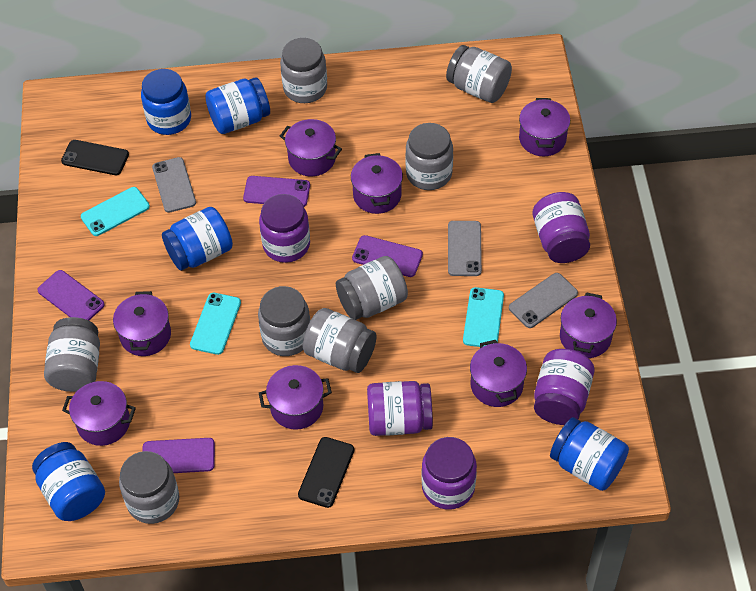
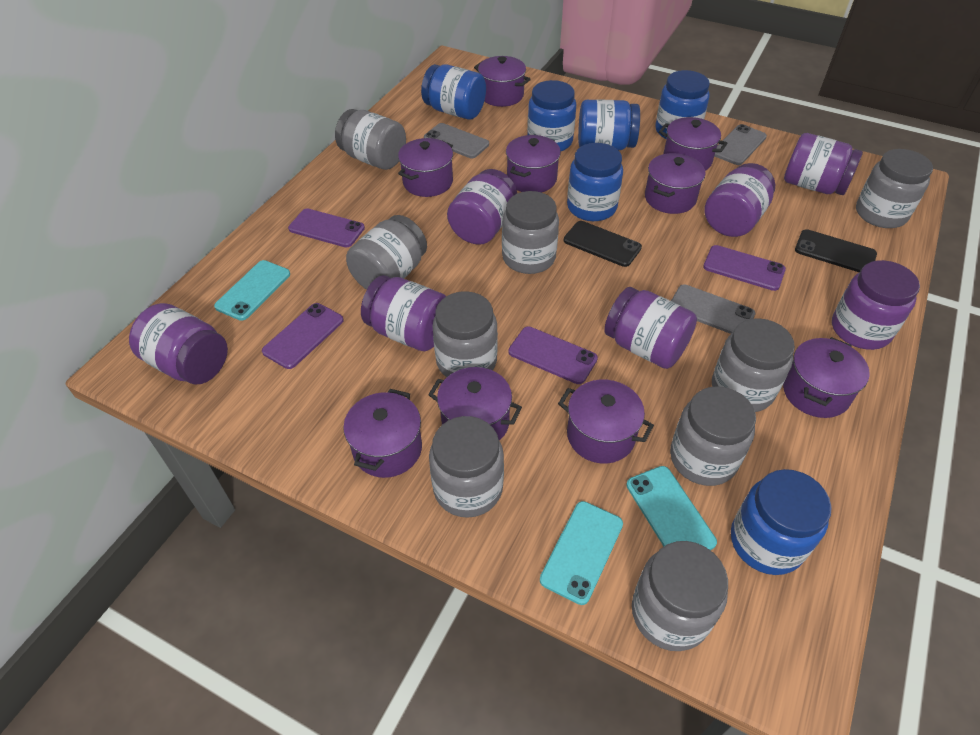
blue jar: [32,442,105,521] [141,69,191,135] [162,207,233,271] [205,77,270,134] [550,417,629,491] = 5 -> [421,64,486,120] [527,80,576,151] [567,143,623,221] [578,99,640,150] [655,70,710,139] [731,469,832,575] = 6
grey jar: [44,317,100,392] [119,451,180,524] [258,286,310,356] [280,38,327,103] [303,308,376,373] [336,256,408,320] [405,123,453,190] [446,45,512,103] = 8 -> [335,109,406,170] [346,215,427,290] [429,416,504,518] [433,291,498,377] [502,191,559,274] [632,541,728,651] [670,386,756,486] [712,318,795,412] [856,149,933,228] = 9
purple jar: [259,194,310,263] [367,381,433,436] [421,437,477,510] [532,192,590,263] [534,349,595,425] = 5 -> [129,303,228,385] [361,275,446,351] [447,169,517,245] [604,287,697,369] [704,163,775,237] [784,133,863,195] [832,260,920,350] = 7
purple pot: [62,381,136,446] [113,291,171,356] [259,365,332,430] [280,119,342,176] [351,153,403,214] [470,340,527,407] [519,98,570,156] [560,292,617,358] = 8 -> [343,389,422,478] [398,138,453,197] [428,367,522,441] [474,56,531,107] [506,135,561,192] [558,380,654,464] [645,153,706,214] [659,117,727,171] [783,337,870,418] = 9

